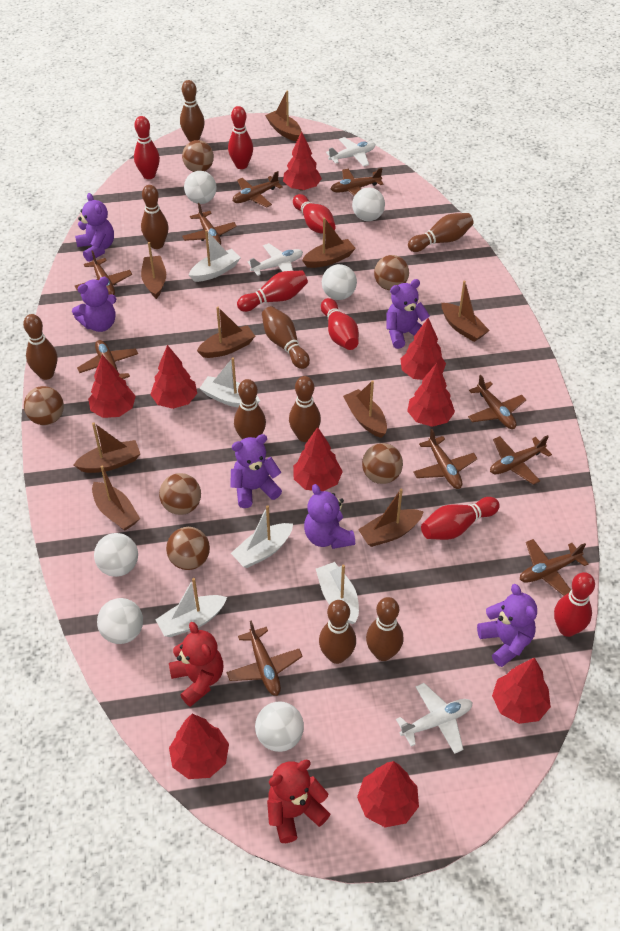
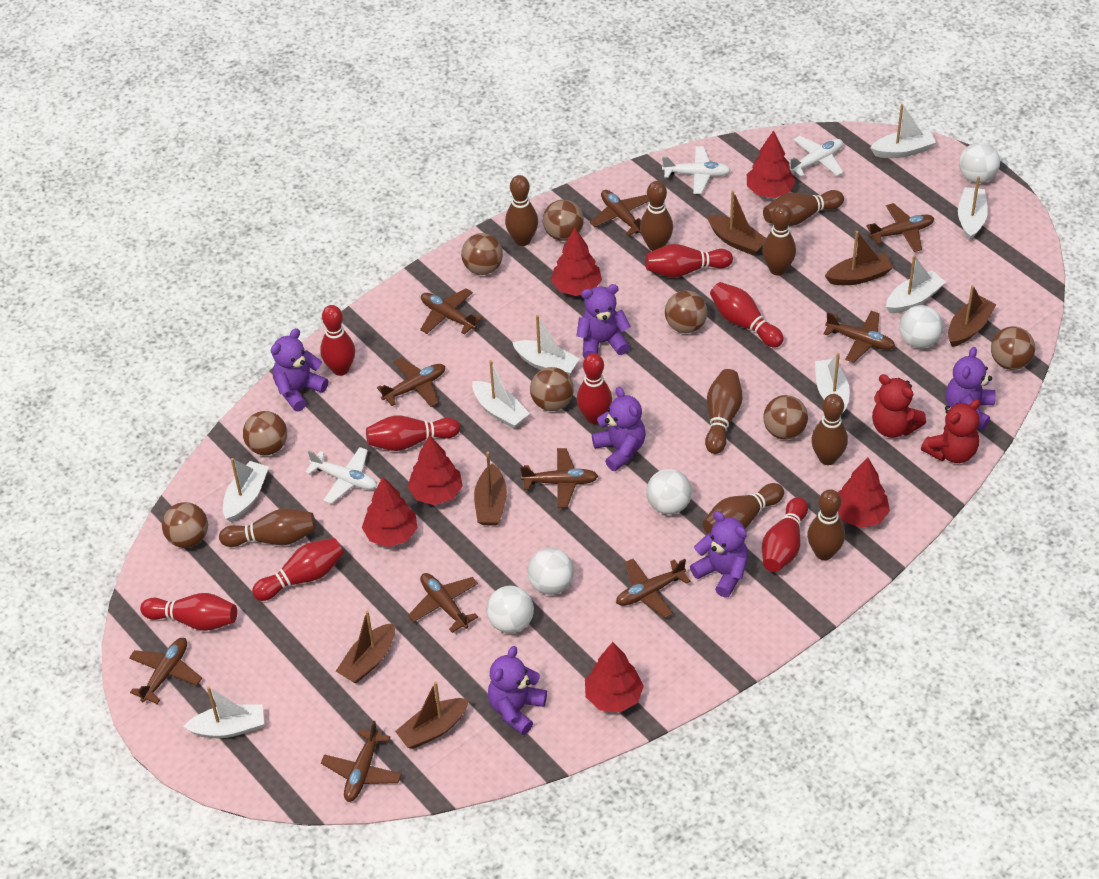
brown ball: [24,386,64,425] [159,473,201,515] [166,527,210,570] [182,140,214,172] [362,443,403,484] [374,255,409,290] = 6 -> [162,502,208,548] [243,411,287,455] [461,233,503,275] [530,367,574,411] [543,200,584,241] [665,290,707,333] [763,395,808,440] [991,326,1035,370] = 8
brown boat: [73,422,140,473] [92,466,140,531] [141,242,166,299] [197,307,255,358] [265,90,302,141] [302,217,356,268] [343,380,387,438] [358,488,424,547] [441,281,490,342] = 9 -> [336,610,395,683] [395,681,469,749] [474,452,507,525] [708,190,766,255] [825,231,894,285] [948,285,997,347] = 6
red bowling pin: [134,116,160,179] [228,106,253,169] [237,270,308,312] [293,194,336,234] [321,298,359,350] [421,497,500,540] [554,572,595,637] = 7 -> [140,593,237,631] [252,538,344,601] [320,305,355,376] [366,415,460,451] [577,353,612,424] [645,244,733,278] [710,282,784,348] [762,497,808,572] = 8
red tree: [88,355,136,418] [150,345,197,409] [169,714,229,779] [283,132,322,191] [293,427,343,491] [357,761,419,827] [400,318,446,380] [407,363,455,427] [492,657,551,724] = 9 -> [362,477,417,547] [408,435,463,505] [551,228,602,296] [585,642,644,712] [747,130,796,198] [837,457,890,528] = 6
white ball: [94,533,138,577] [97,598,143,644] [184,171,216,204] [255,702,304,752] [322,264,357,300] [352,188,385,221] = 6 -> [486,586,534,633] [527,548,574,595] [646,469,692,515] [899,305,943,348] [959,142,1000,183] = 5
white boat: [155,578,227,637] [189,230,241,282] [200,357,260,407] [231,505,293,568] [316,562,359,624] = 5 -> [183,686,264,738] [223,458,269,522] [472,360,530,428] [512,315,580,375] [815,353,850,415] [870,104,936,158] [886,255,946,313] [958,176,988,241] = 8

